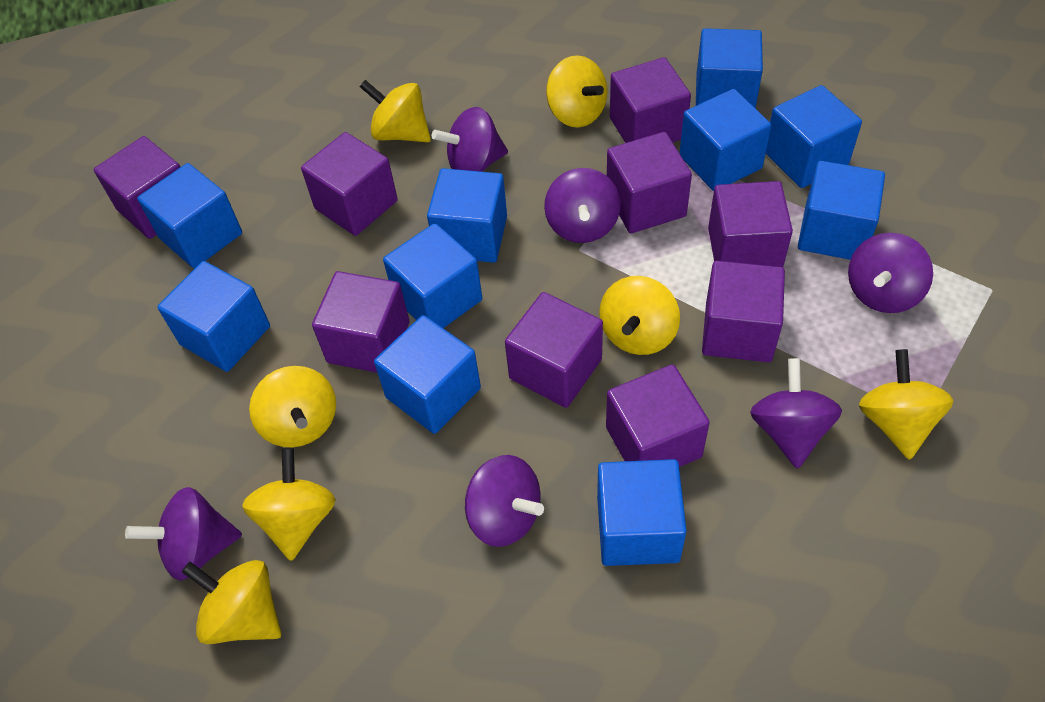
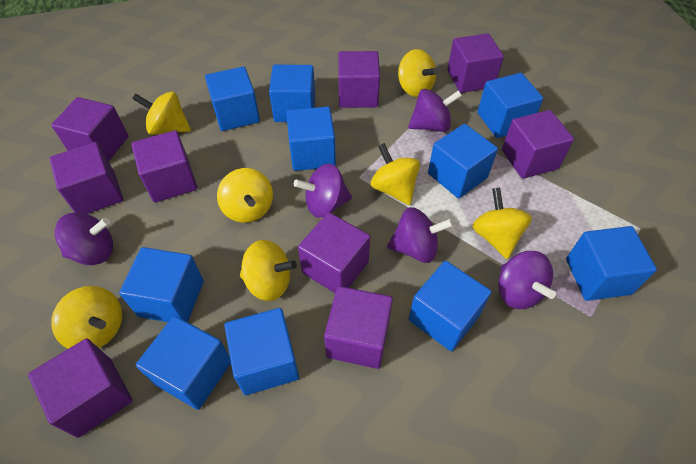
purple spinning top: [125,487,242,581] [432,107,508,172] [465,455,544,547] [544,168,621,243] [750,358,842,469] [848,233,933,313] = 6 -> [55,212,113,265] [294,164,352,218] [387,207,453,263] [408,89,462,132] [498,251,556,309] = 5

